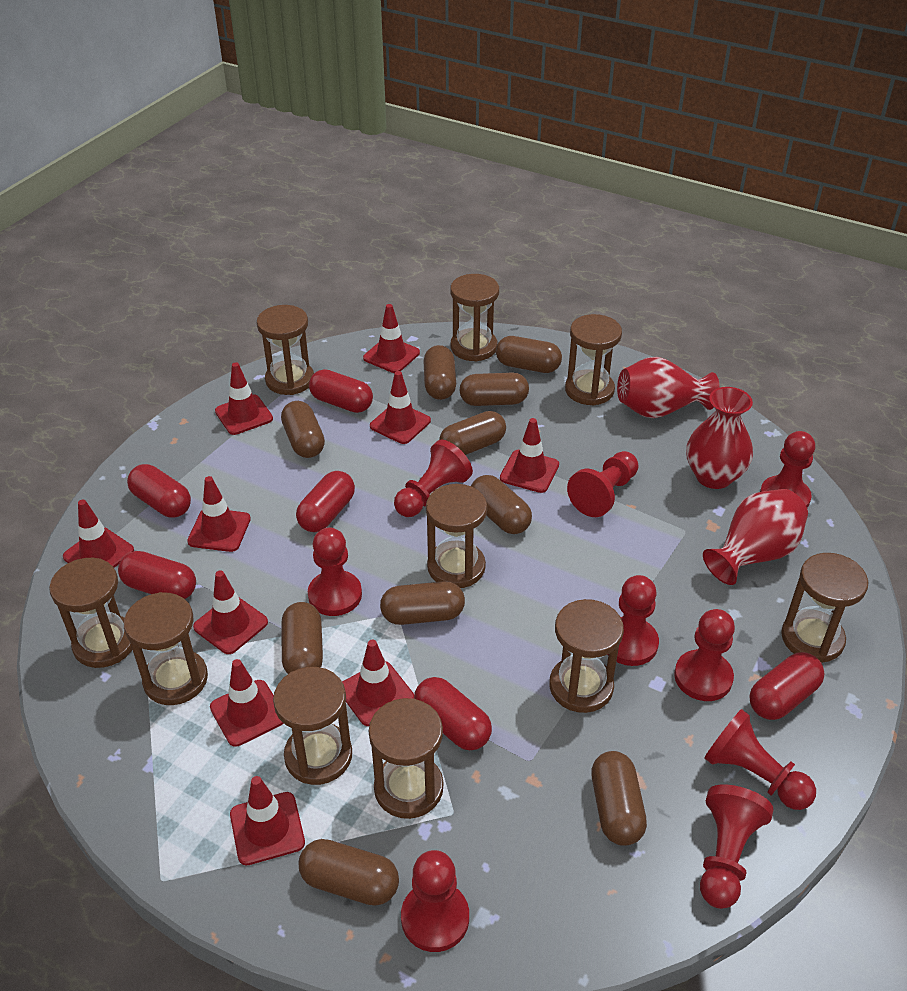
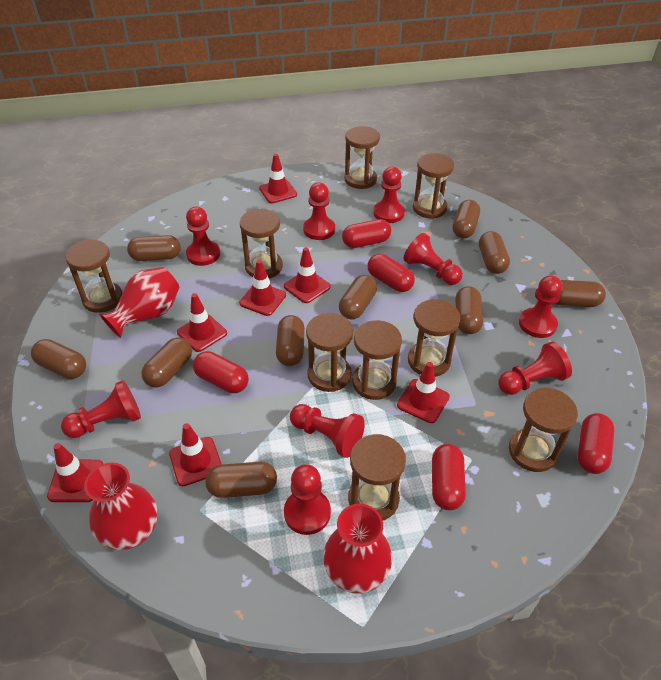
brown hourglass: [49,558,132,668] [124,592,208,705] [257,305,314,395] [273,667,352,785] [369,698,443,819] [426,484,487,588] [450,274,499,361] [549,599,624,713] [565,314,622,406] [781,553,868,663] = 10 -> [65,239,122,313] [240,209,283,278] [306,313,353,392] [345,126,380,189] [348,434,406,520] [352,320,402,400] [408,299,460,377] [413,153,454,219] [509,388,578,472] = 9
red capsule: [118,551,196,599] [127,464,191,518] [296,471,355,532] [309,369,373,413] [414,677,492,750] [749,652,825,720] = 6 -> [193,351,249,393] [342,219,391,248] [367,254,415,292] [432,444,466,510] [578,413,614,474] = 5
red traffic cone: [63,500,134,568] [187,476,251,552] [193,570,268,654] [210,659,284,747] [215,362,273,435] [230,776,305,865] [342,640,414,726] [363,304,420,373] [370,371,431,444] [500,418,559,493] = 10 -> [47,443,103,502] [169,423,222,486] [177,293,227,352] [239,260,286,316] [259,154,297,203] [284,247,331,303] [397,362,450,423] = 7

